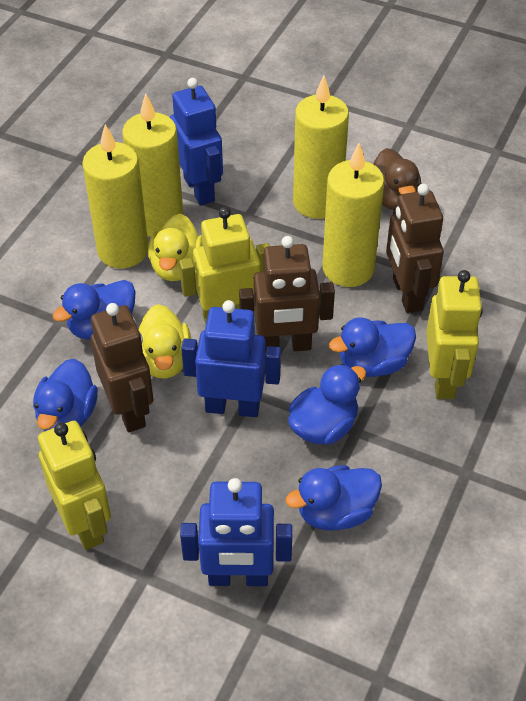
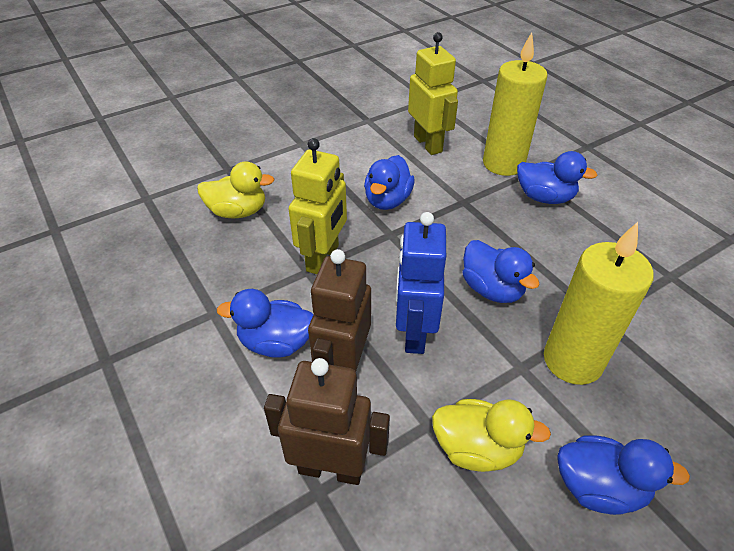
blue robot: [170,78,223,205] [180,478,292,586] [181,300,281,417] = 3 -> [396,212,446,354] = 1
brown duck: [373,148,421,210] = 1 -> none = 0
brown robot: [91,303,153,432] [239,236,335,354] [386,184,444,313] = 3 -> [264,358,390,485] [308,249,371,371] = 2
yellow candle: [82,124,148,269] [122,93,183,237] [293,76,349,219] [322,143,384,287] = 4 -> [483,32,548,176] [544,222,654,385] = 2
yellow robot: [38,421,111,550] [179,207,270,324] [426,270,483,399] = 3 -> [289,138,347,274] [408,32,458,155] = 2

